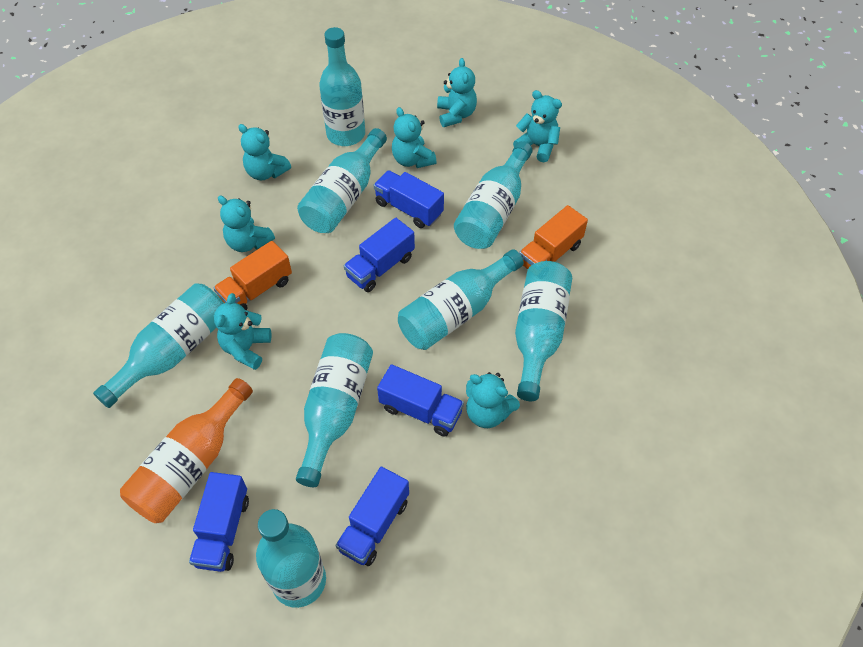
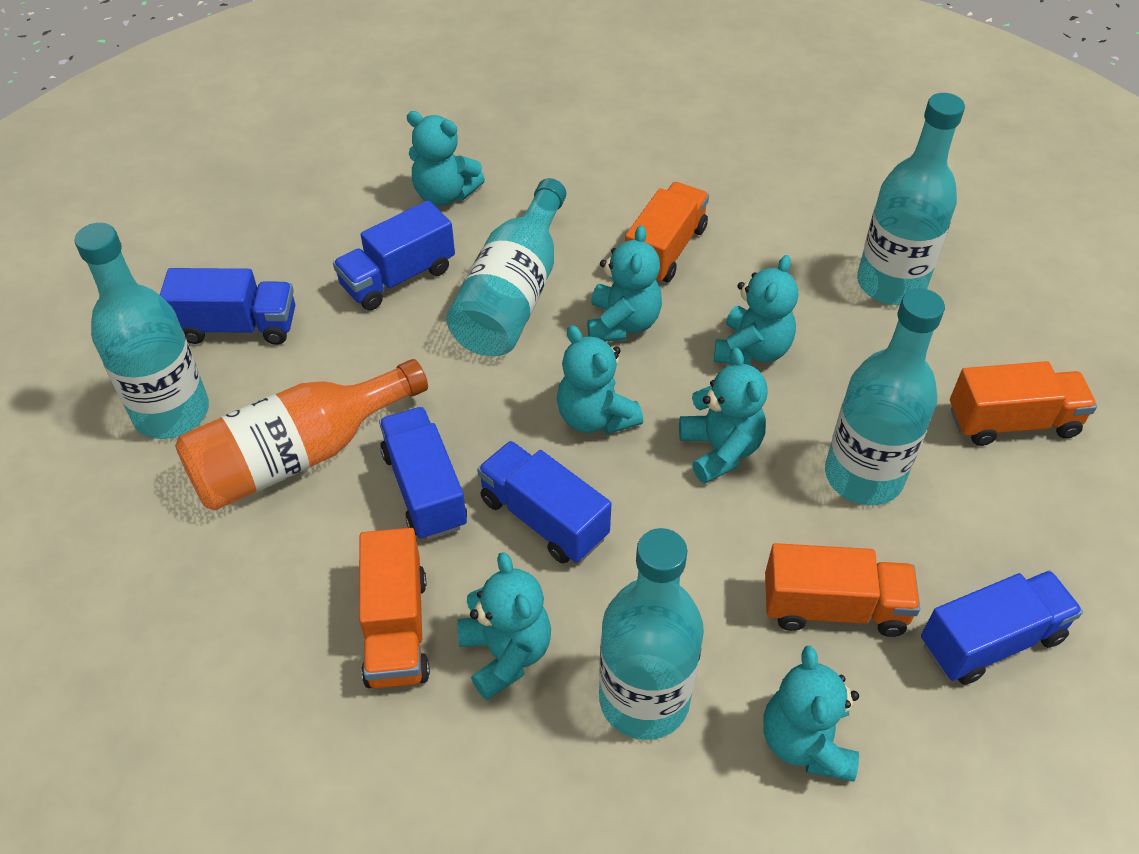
orange truck: [213,241,292,310] [519,205,588,269] = 2 -> [359,528,430,688] [625,182,709,283] [765,543,920,637] [950,361,1097,446] = 4
turquoise bottle: [93,283,224,408] [256,509,326,608] [296,333,373,487] [297,128,387,233] [319,27,365,146] [398,249,524,350] [454,141,532,249] [515,261,572,401] = 8 -> [75,223,209,439] [446,178,566,356] [599,528,704,740] [825,288,945,505] [857,93,965,305] = 5

